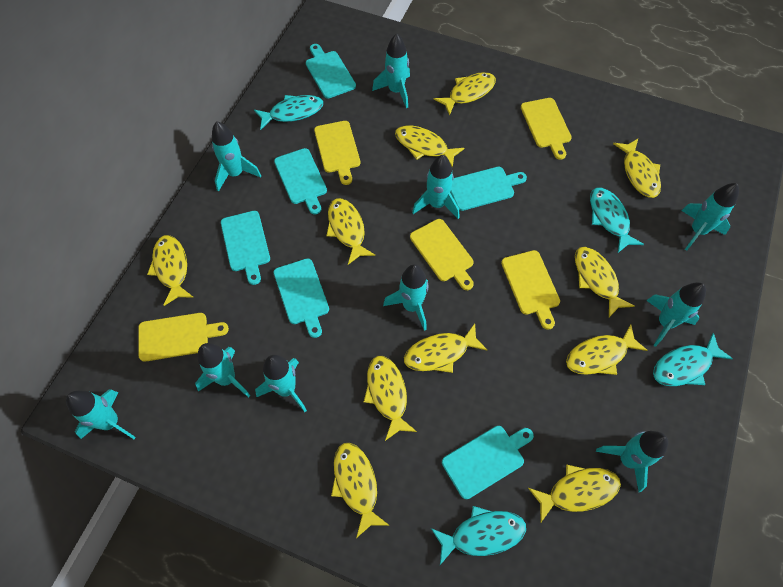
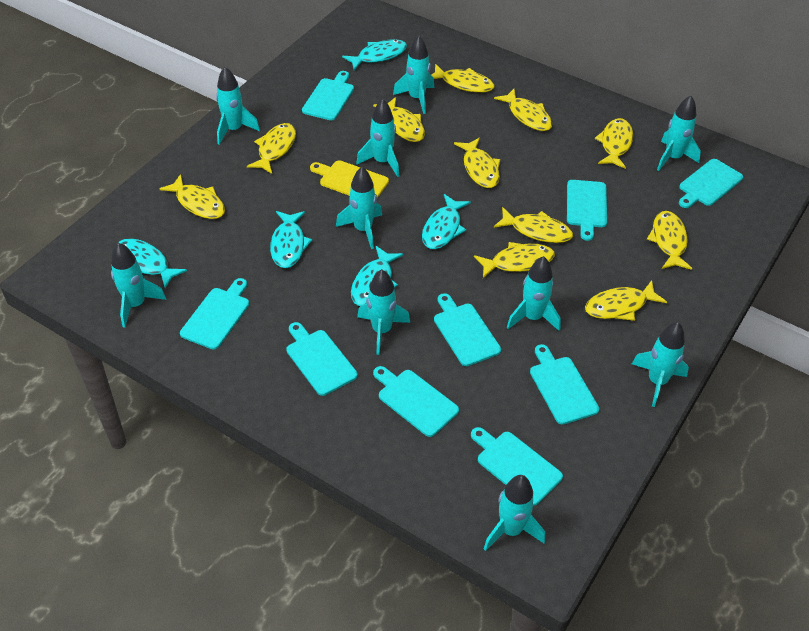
turquoise cutting board: [221,211,270,285] [274,148,327,215] [274,258,329,338] [306,44,356,99] [442,426,534,499] [450,167,527,211] = 6 -> [180,278,249,350] [286,322,358,396] [302,71,354,121] [373,366,459,437] [434,293,501,366] [471,427,563,506] [530,344,599,425] [567,180,607,241] [679,159,743,208] = 9
turquoise fish: [254,95,323,130] [431,506,526,565] [590,188,644,253] [653,333,733,386] = 4 -> [118,238,187,288] [270,211,312,268] [342,39,407,70] [351,246,404,306] [422,194,471,249] = 5
yellow cutting board: [138,313,229,362] [314,121,361,185] [410,219,474,290] [501,250,560,330] [521,98,572,160] = 5 -> [310,160,389,198] = 1

